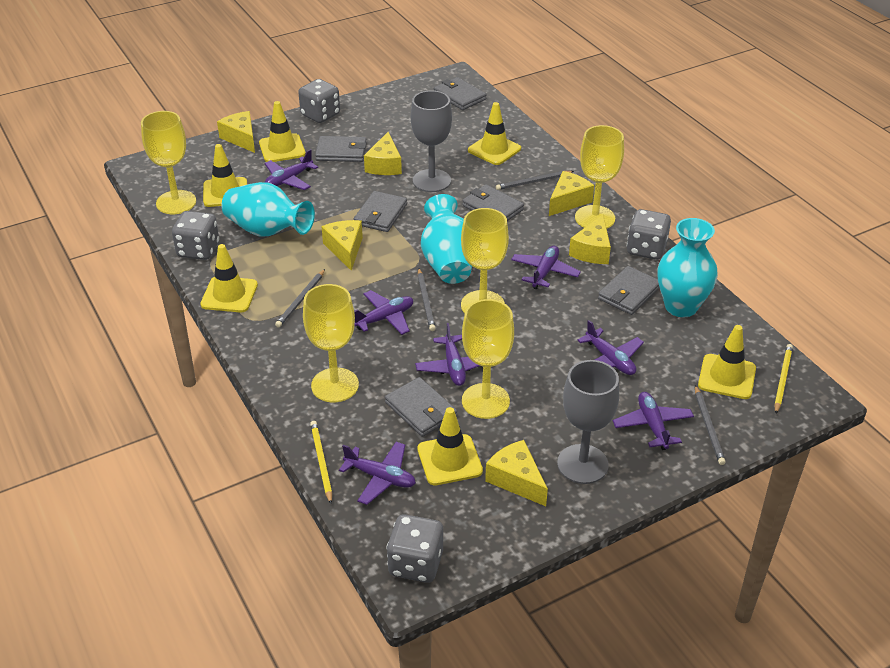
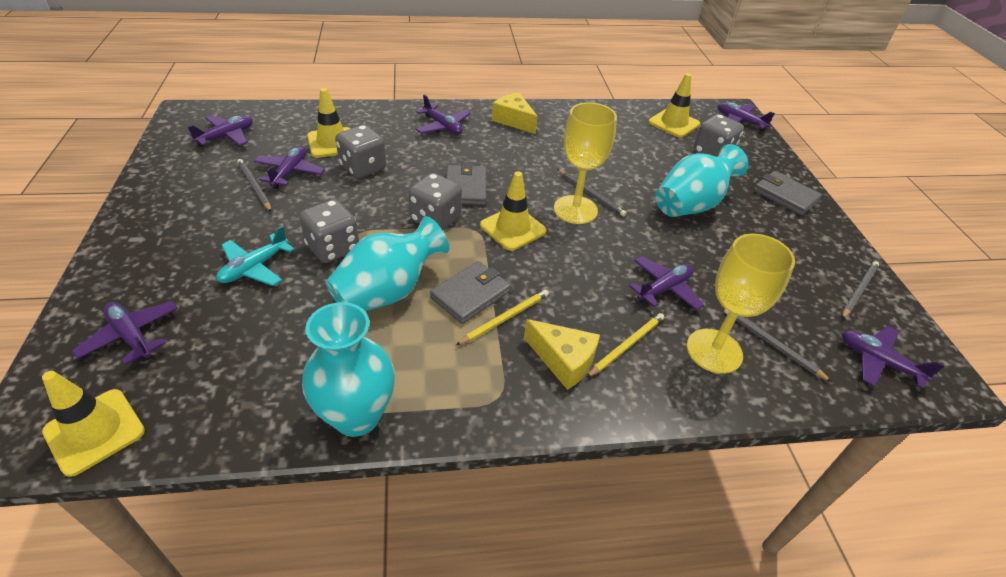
grey goblet: [411,90,452,192] [557,360,619,484] = 2 -> none = 0
grey wallet: [315,136,367,162] [354,191,407,232] [385,377,457,437] [434,77,487,110] [462,185,524,221] [598,266,660,315] = 6 -> [430,261,511,324] [446,163,487,205] [754,171,822,215] = 3
turquoise plane: none = 0 -> [216,226,295,286] = 1
yellow cheese: [217,111,255,153] [321,220,363,271] [364,132,402,175] [485,440,548,506] [549,171,594,216] [569,214,611,264] = 6 -> [492,92,538,134] [524,319,600,390] = 2
yellow goblet: [141,111,196,214] [303,284,359,402] [461,208,509,313] [462,299,514,419] [575,125,624,229] = 5 -> [554,102,617,224] [687,233,795,374] = 2
yellow traffic cone: [200,244,258,312] [203,144,247,207] [259,101,306,162] [417,407,483,485] [468,102,521,165] [698,325,756,399] = 6 -> [42,371,145,477] [307,88,351,158] [480,171,547,251] [648,73,700,138] = 4

